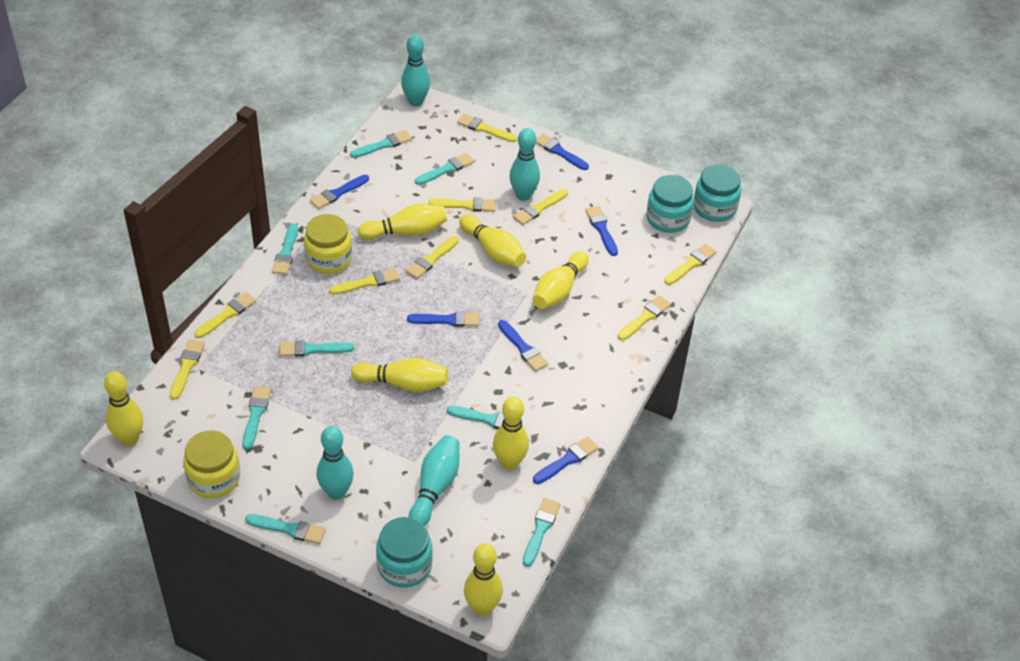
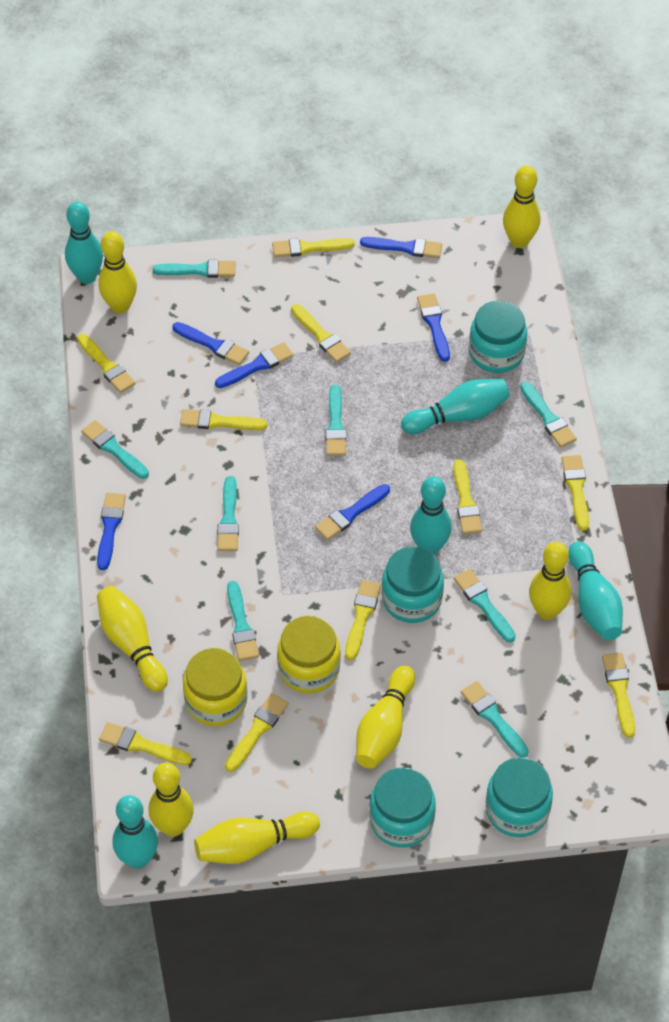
turquoise bowling pin: [317,426,354,500] [401,35,430,107] [409,435,459,526] [509,128,540,201] = 4 -> [65,201,103,284] [113,795,158,869] [401,379,510,434] [410,476,452,555] [568,541,623,640] = 5
turquoise jar: [376,517,433,588] [646,175,694,233] [694,164,741,222] = 3 -> [369,767,436,847] [382,546,444,623] [469,301,527,373] [486,757,553,837] = 4
yellow brush: [170,340,205,400] [195,292,256,338] [329,268,400,295] [406,236,459,279] [429,197,496,212] [457,114,517,142] [513,189,568,225] [618,296,671,340] [664,244,716,285] = 9 -> [77,334,136,393] [99,722,192,765] [180,409,268,430] [225,693,289,772] [272,238,355,257] [291,304,351,363] [345,580,381,660] [453,459,482,534] [561,455,589,531] [602,653,635,738] = 10

